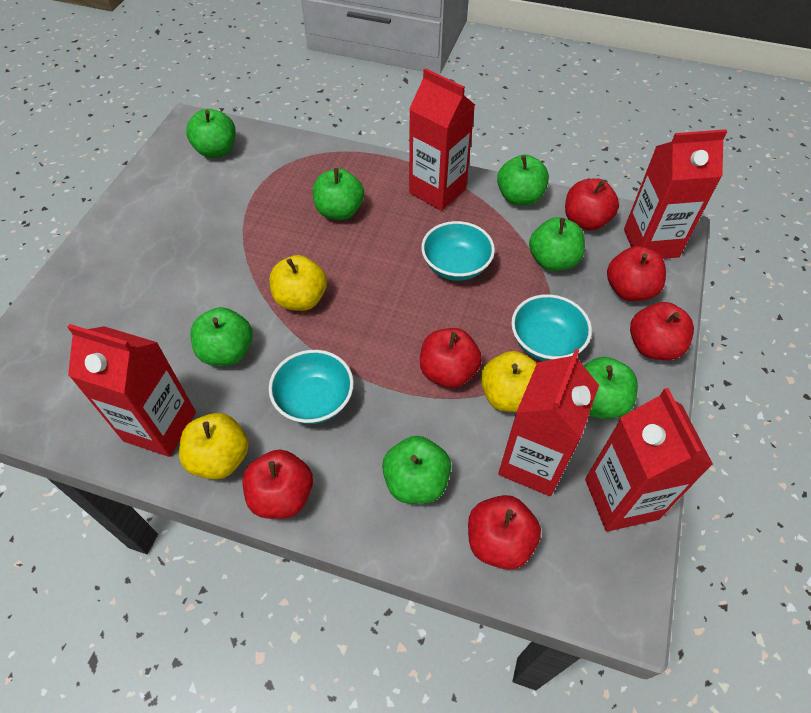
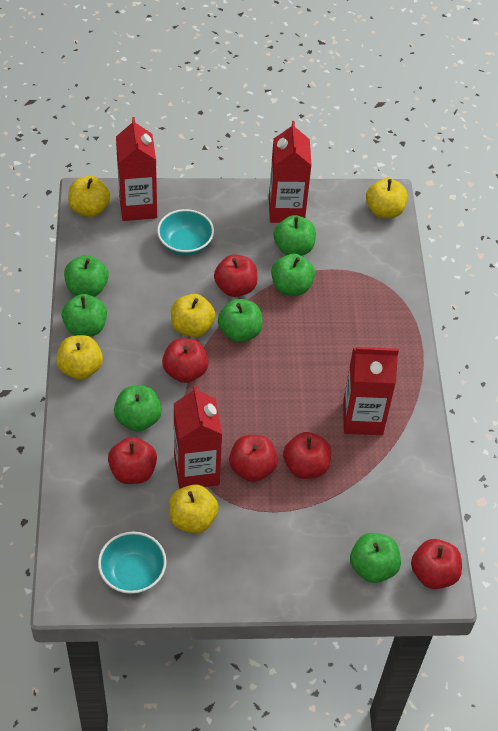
red carton: [67,324,196,457] [409,68,475,211] [498,349,599,496] [585,388,713,532] [624,129,727,259] = 5 -> [116,117,157,221] [174,385,222,489] [269,121,312,223] [343,347,399,435] = 4
turquoise bowl: [269,350,354,424] [421,221,495,281] [511,294,592,361] = 3 -> [98,532,167,594] [157,209,214,256] = 2
yellow apple: [179,413,249,479] [270,255,327,311] [481,351,537,412] = 3 -> [56,335,103,380] [68,176,110,217] [169,484,219,533] [171,294,216,337] [366,178,408,218] = 5

